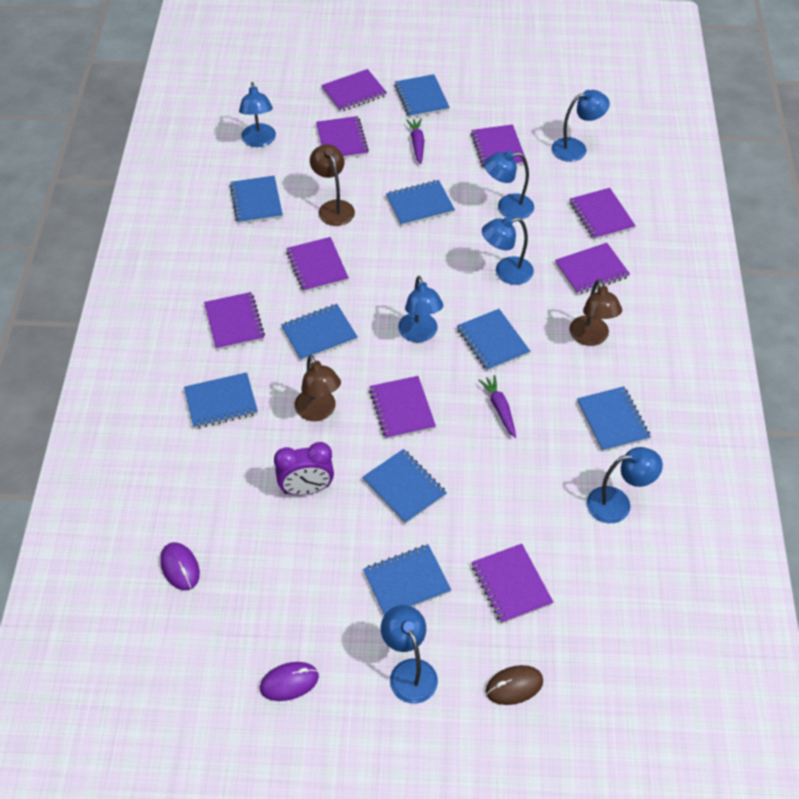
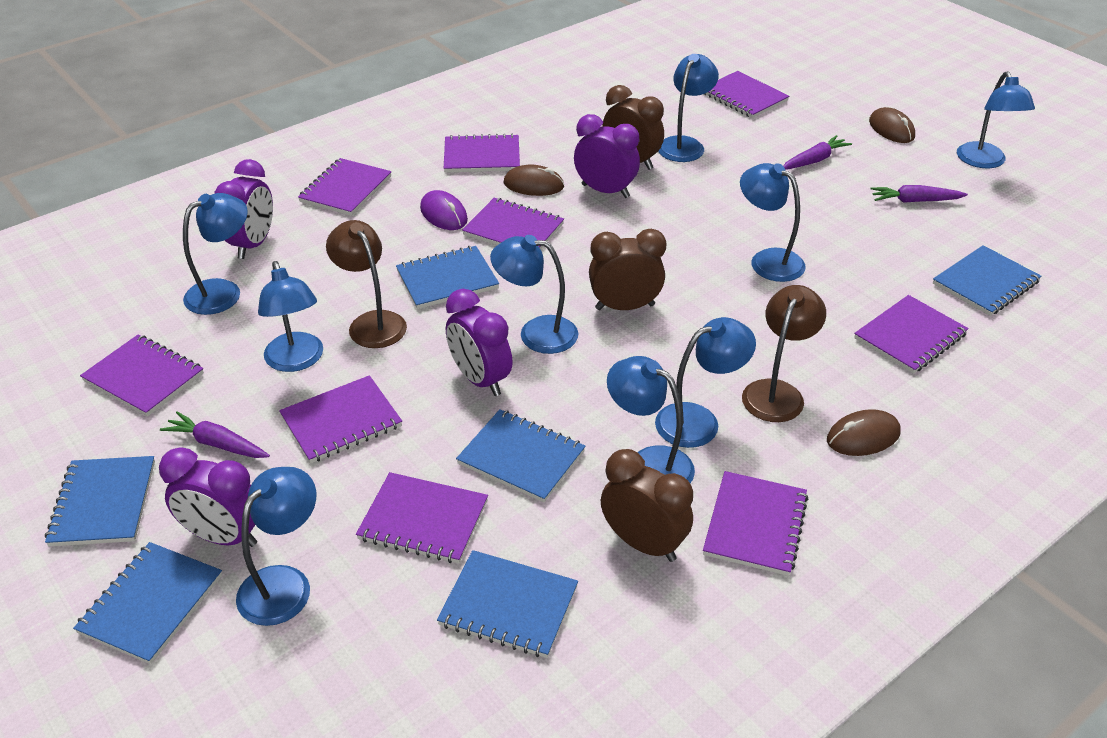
blue lamp: [239,82,276,147] [381,605,438,703] [398,276,443,342] [482,217,534,285] [484,151,534,219] [552,90,610,162] [587,447,663,523] = 7 -> [183,193,248,315] [236,467,316,626] [258,261,323,372] [490,235,578,354] [607,356,695,483] [655,317,756,448] [658,54,719,162] [740,163,806,282] [957,71,1035,168] = 9
blue notebook: [184,372,258,429] [229,176,283,224] [281,304,358,361] [362,449,447,524] [363,544,451,615] [386,180,455,226] [394,74,450,118] [457,309,530,371] [577,386,651,452] = 9 -> [45,456,155,546] [73,542,222,664] [396,246,499,309] [437,550,578,658] [456,409,586,502] [933,245,1041,316] = 6
brown clock: none = 0 -> [589,229,666,310] [601,449,693,562] [602,85,664,170] = 3
brown lamp: [295,355,341,421] [310,144,355,226] [569,279,622,346] = 3 -> [326,220,407,348] [742,285,826,422] = 2
brown mouse: [486,665,543,705] = 1 -> [504,164,564,196] [827,409,900,456] [869,107,915,143] = 3
purple carrot: [406,119,424,164] [478,375,516,438] = 2 -> [160,411,270,458] [783,135,852,170] [871,185,968,203] = 3
purple clock: [274,442,334,495] = 1 -> [159,447,257,547] [214,159,273,259] [446,289,513,396] [574,114,640,198] = 4
purple mouse: [160,542,200,590] [260,662,319,701] = 2 -> [420,190,468,230] = 1

